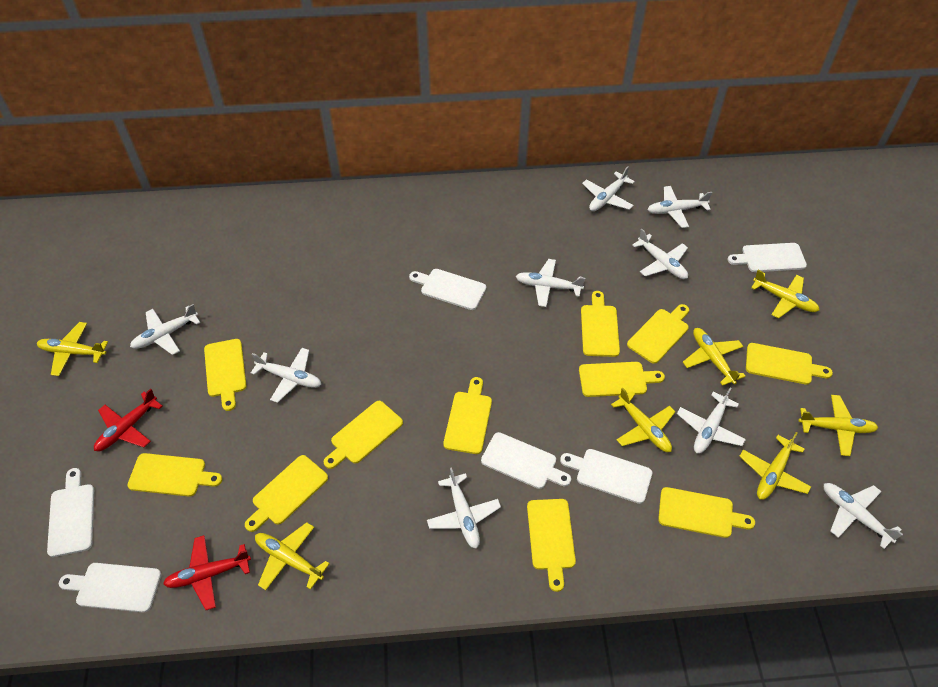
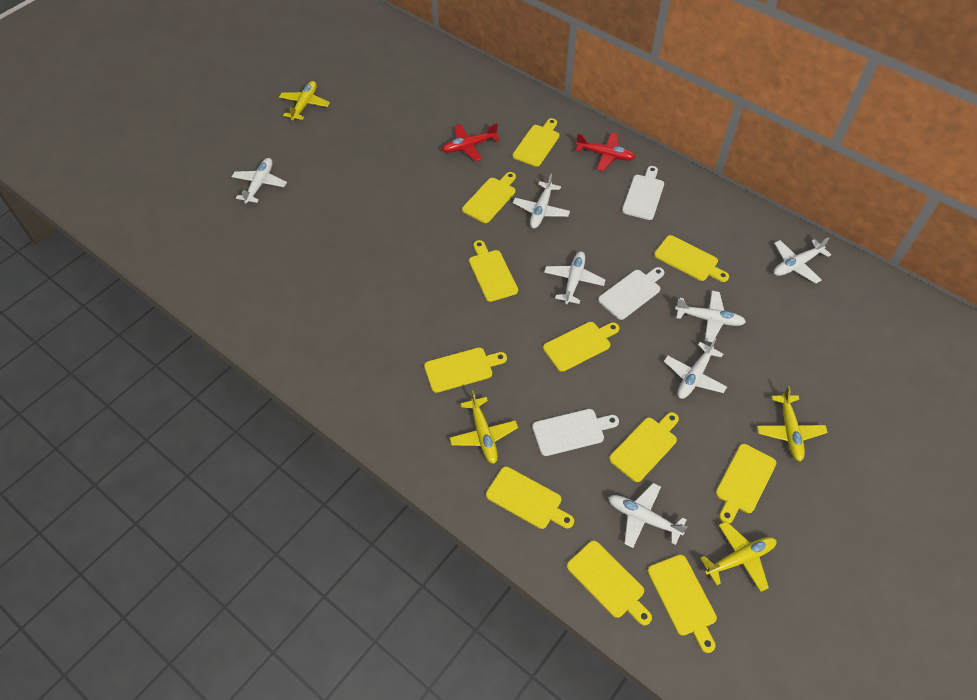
white cutting board: [47,468,94,557] [59,563,161,612] [409,269,486,310] [481,432,571,489] [560,449,652,504] [728,243,807,272] = 6 -> [532,409,619,456] [598,267,664,320] [622,166,664,220] = 3
white plane: [130,304,200,355] [251,348,321,403] [427,467,501,549] [515,259,585,307] [582,166,635,211] [632,229,688,279] [647,186,712,228] [677,388,746,454] [824,483,903,549] = 9 -> [232,158,287,203] [513,174,570,228] [544,251,605,304] [608,483,687,548] [664,338,727,399] [675,291,746,342] [774,237,831,283] = 7
yellow plane: [37,322,108,376] [255,522,330,590] [611,388,675,452] [683,328,745,386] [739,432,811,500] [751,270,820,318] [798,395,879,456] = 7 -> [279,81,330,120] [449,391,518,464] [700,521,777,592] [757,386,828,462] = 4

